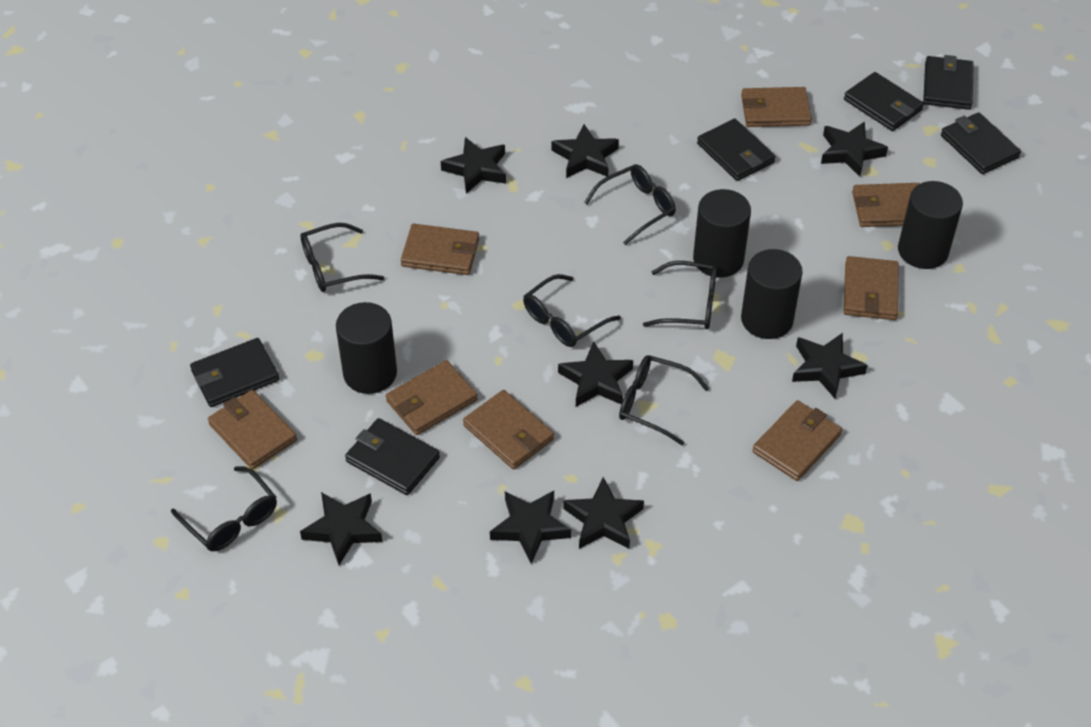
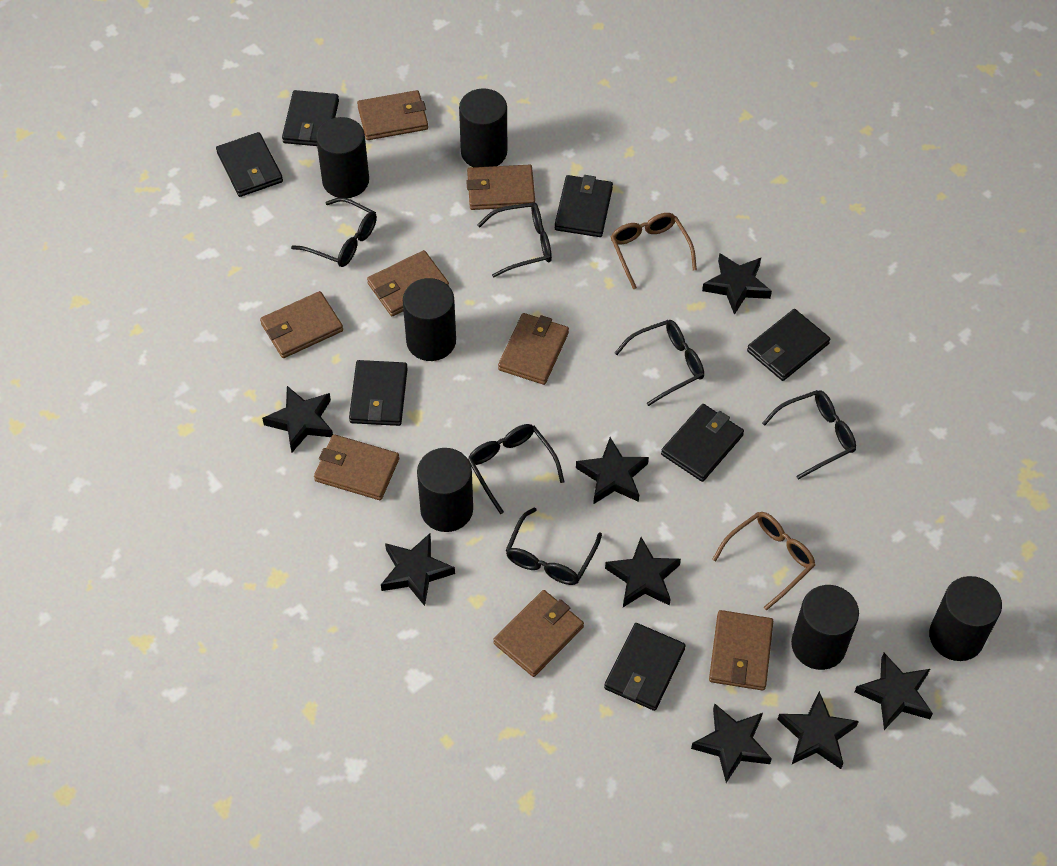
black cylinder: [336,302,397,394] [693,189,751,278] [741,249,803,339] [898,181,963,269] = 4 -> [316,117,369,198] [403,278,456,361] [417,448,473,532] [459,88,507,167] [791,585,859,670] [929,576,1002,661] = 6
black wallet: [190,338,279,407] [345,418,440,495] [697,119,776,181] [844,72,924,131] [923,55,974,110] [941,112,1021,174] = 6 -> [216,132,283,197] [282,90,339,146] [349,360,408,426] [555,175,613,237] [604,623,686,711] [661,404,744,482] [747,309,830,381] = 7
brown glasses: none = 0 -> [610,213,697,289] [712,512,815,610] = 2

